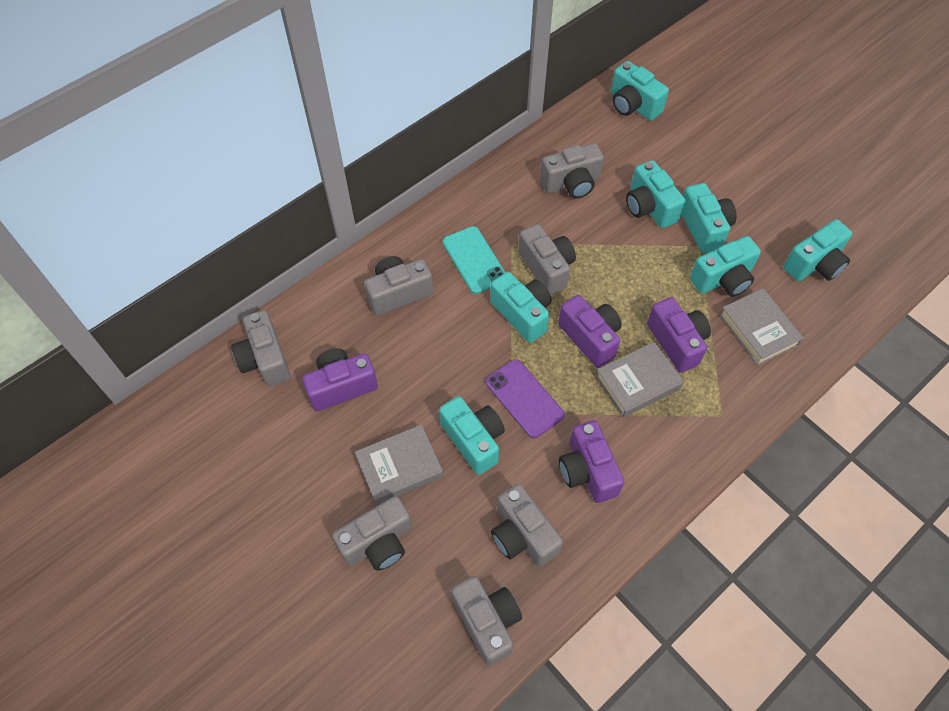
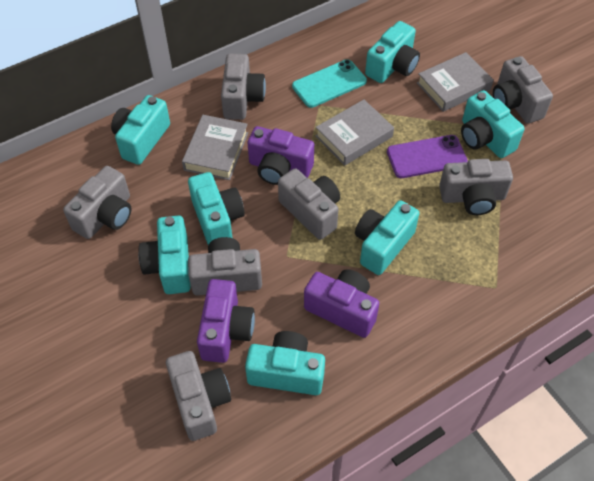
purple camera: [302,348,378,411] [558,295,622,368] [559,420,624,503] [647,297,711,373] = 4 -> [197,279,255,363] [248,126,314,185] [304,269,379,338] = 3

